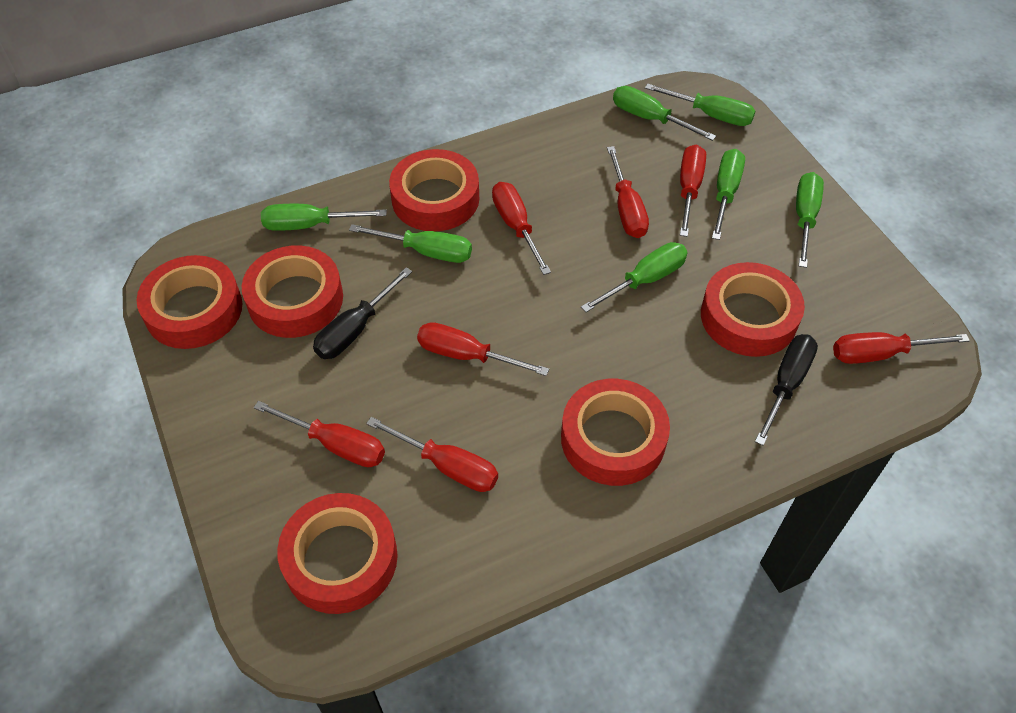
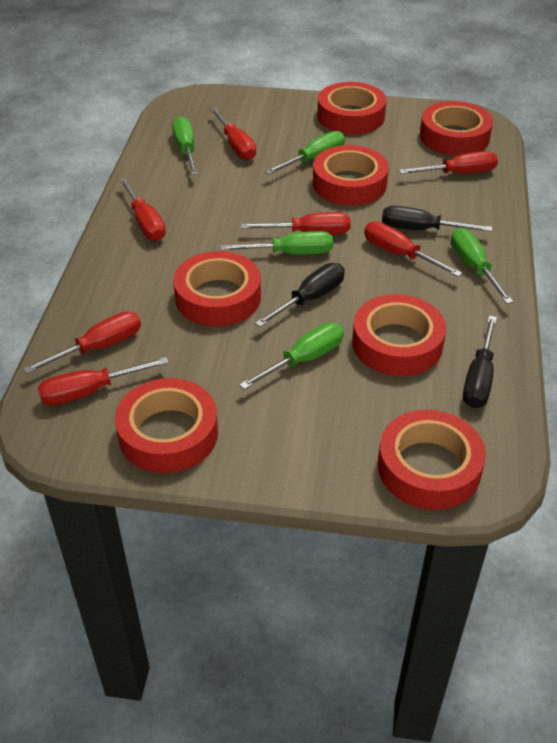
black screwdriver: [313,267,412,359] [755,334,818,446] = 2 -> [255,263,345,327] [382,206,492,232] [463,316,497,408] = 3
green screwdriver: [261,204,386,231] [349,224,472,263] [581,242,688,312] [613,86,716,141] [645,83,755,126] [712,149,745,240] [796,172,824,268] = 7 -> [172,116,198,175] [220,231,333,254] [239,322,344,390] [265,131,345,175] [451,228,513,304] = 5
red tape: [137,255,242,349] [242,245,343,338] [277,493,398,614] [389,149,479,231] [561,379,670,486] [701,262,805,357] = 6 -> [115,378,218,473] [173,251,261,326] [313,145,389,206] [317,82,386,134] [352,294,446,376] [378,410,486,510] [420,101,493,156] = 7

